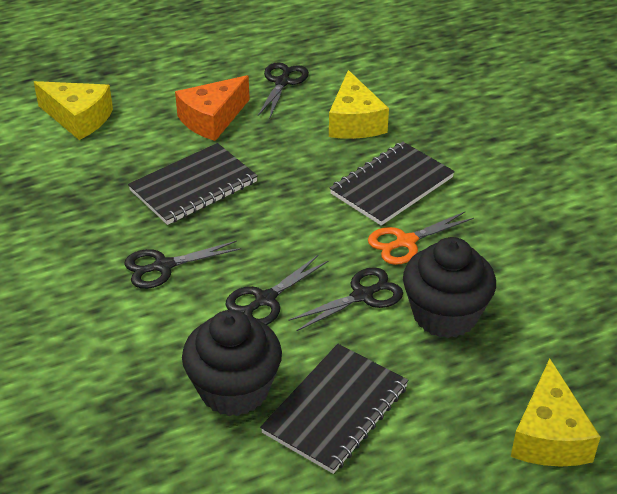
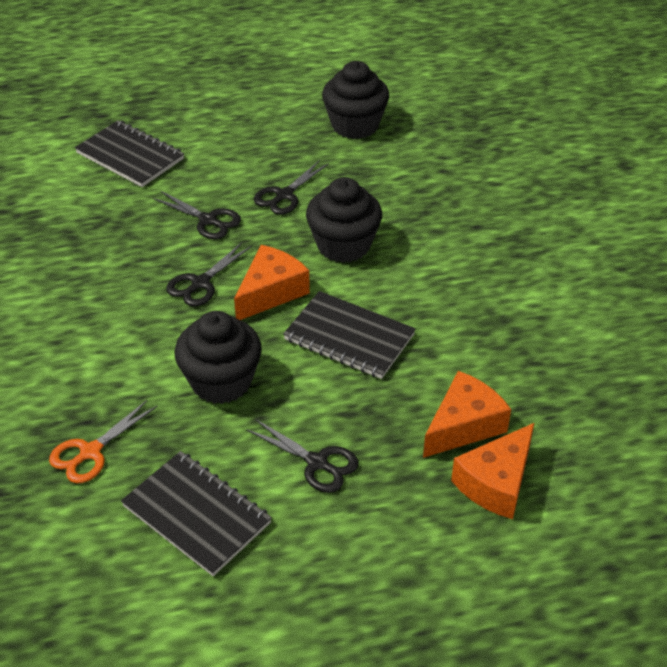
black cupcake: [182,310,282,416] [403,237,496,338] = 2 -> [175,311,262,404] [306,177,382,263] [322,61,389,139] = 3
orange cheese: [175,75,250,141] = 1 -> [234,245,310,320] [423,371,511,458] [451,423,534,519] = 3
yellow cheese: [34,81,113,140] [329,70,389,139] [511,359,600,467] = 3 -> none = 0

